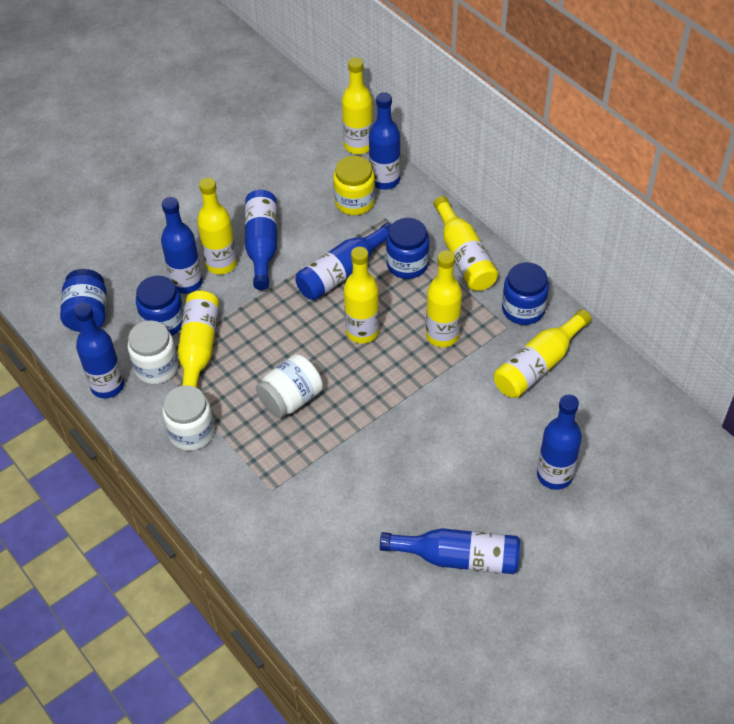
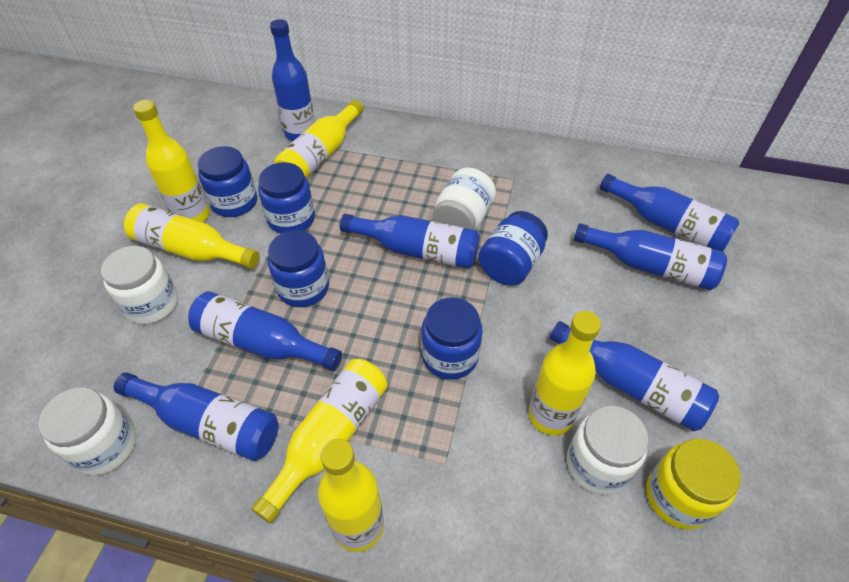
blue jar: [60,269,106,332] [136,276,184,336] [386,218,429,279] [502,262,549,325] = 4 -> [198,146,257,217] [258,162,315,234] [268,230,329,307] [421,298,482,380] [478,211,548,285] = 5
white jar: [127,321,178,384] [163,385,215,451] [256,354,323,418] = 3 -> [39,388,136,475] [101,246,178,324] [433,168,496,230] [567,406,649,495] = 4
yellow bottle: [178,290,219,388] [197,177,237,274] [342,57,373,154] [344,247,379,343] [426,250,462,347] [434,196,498,291] [494,309,591,398] = 7 -> [124,203,259,269] [133,100,210,222] [251,359,388,524] [274,100,364,178] [318,439,384,552] [529,311,601,435] = 6

